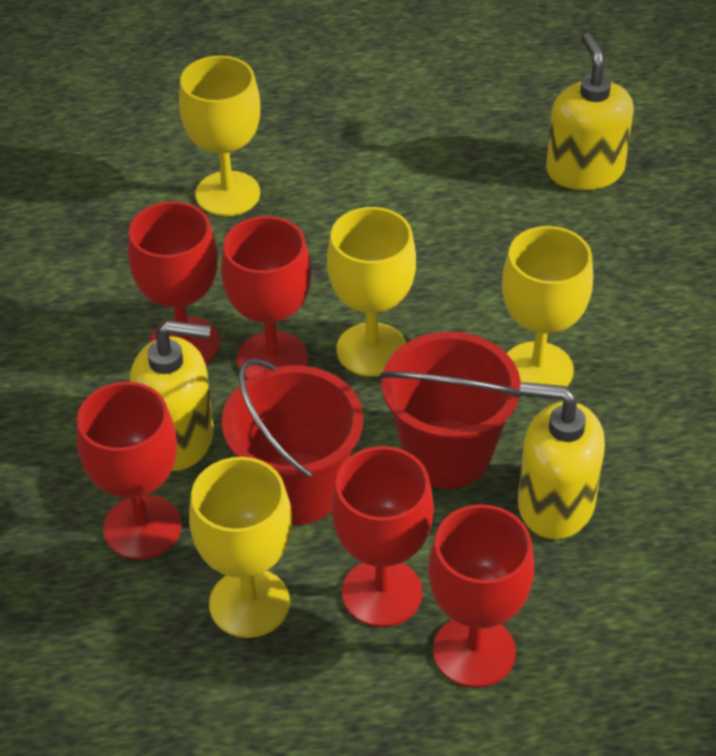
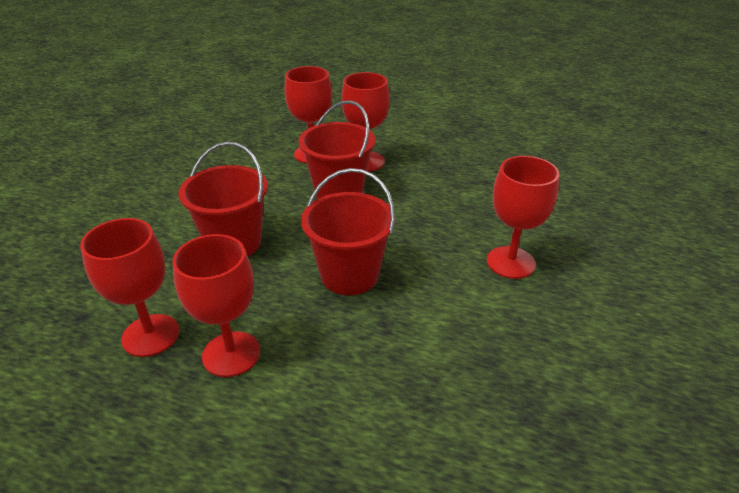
red bucket: [222,358,363,525] [380,332,523,489] = 2 -> [178,141,268,256] [298,100,375,199] [301,168,395,295] = 3
yellow goblet: [179,56,260,216] [189,457,292,638] [327,207,416,376] [502,226,593,387] = 4 -> none = 0
yellow soap dispenser: [130,320,214,471] [518,382,605,539] [546,33,634,190] = 3 -> none = 0

